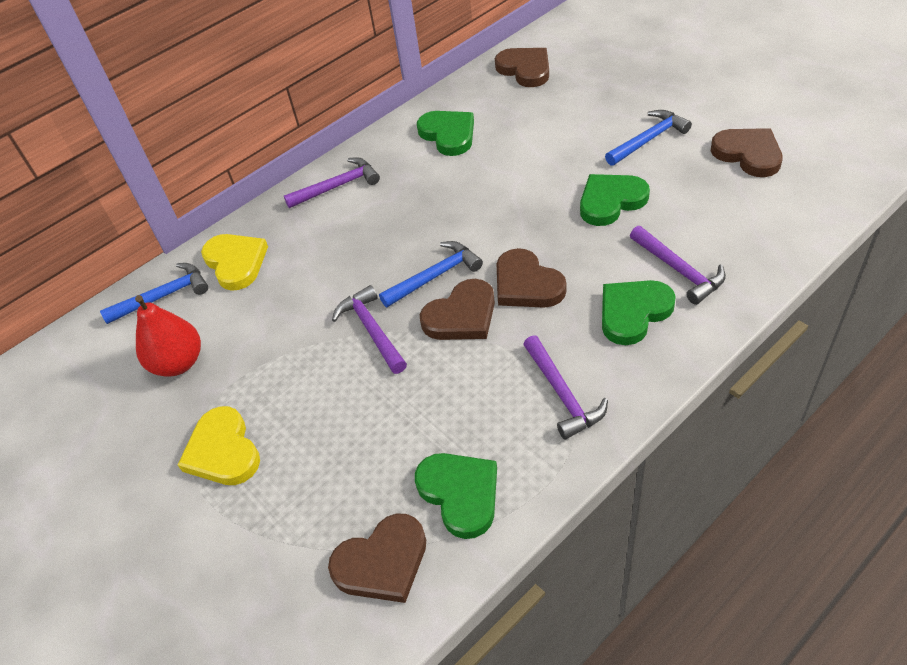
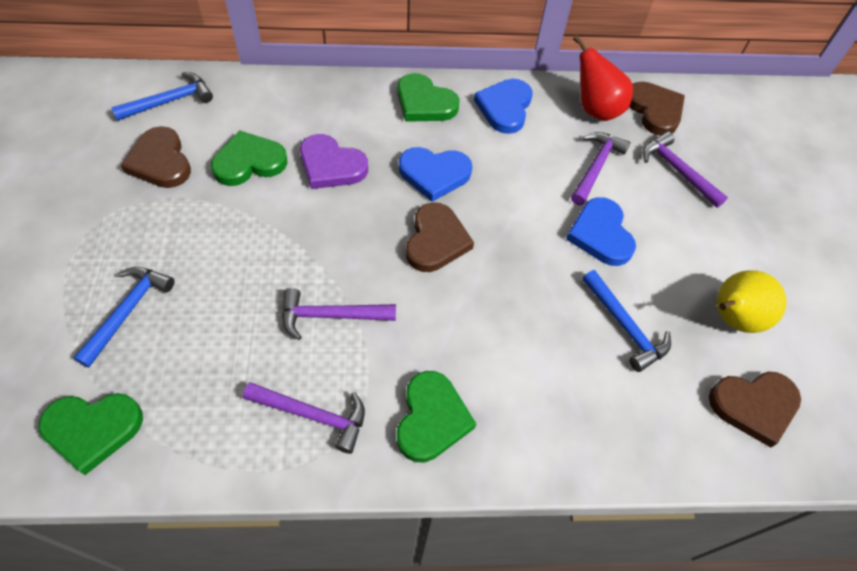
blue heart: none = 0 -> [399,147,472,202] [474,79,532,134] [566,197,636,266] = 3
brown heart: [328,514,426,603] [420,279,495,340] [495,48,549,87] [497,248,567,308] [711,128,783,177] = 5 -> [121,126,191,188] [406,202,474,272] [629,82,685,136] [709,372,801,447] = 4
purple heart: none = 0 -> [300,134,368,189] = 1
yellow heart: [178,406,260,485] [201,234,268,291] = 2 -> none = 0
yellow pear: none = 0 -> [717,270,787,333] = 1

